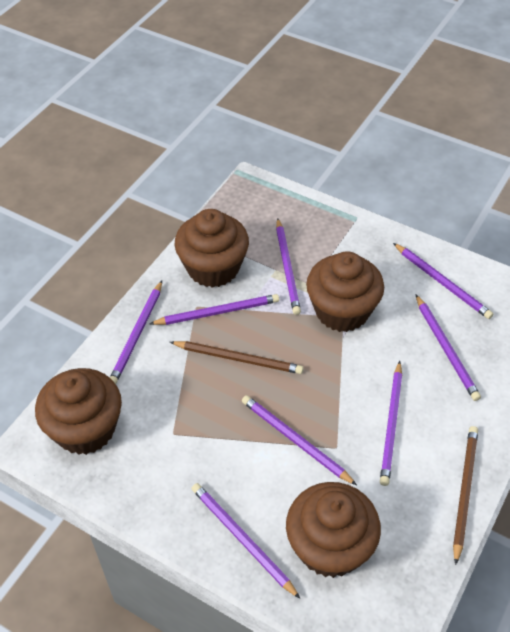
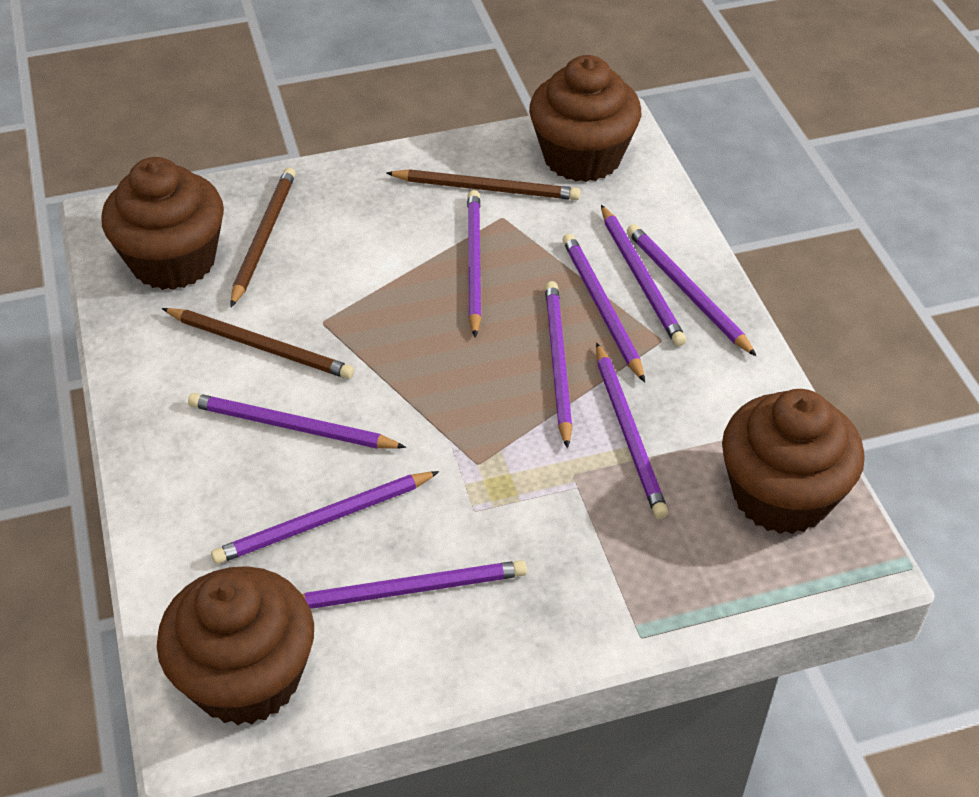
brown pencil: [170,341,303,374] [453,426,478,565] = 2 -> [162,308,354,379] [230,167,296,307] [386,170,581,200] = 3
purple pencil: [110,281,162,384] [150,294,279,325] [191,483,300,599] [242,395,357,485] [276,218,301,315] [380,361,402,486] [393,243,493,319] [416,295,481,401] = 8 -> [188,393,406,449] [211,471,439,564] [302,560,527,609] [467,190,482,337] [545,281,572,449] [563,234,645,382] [596,342,668,519] [601,205,686,346] [627,224,756,356] = 9

